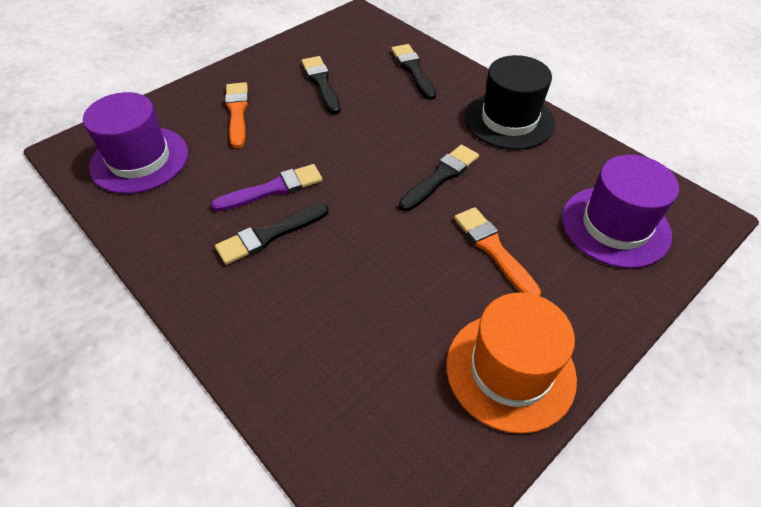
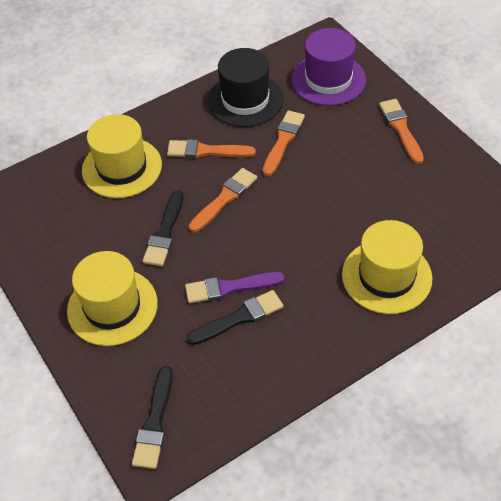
black brush: [215,203,329,265] [302,56,341,114] [391,44,436,100] [399,145,479,211] = 4 -> [132,366,173,469] [143,190,183,266] [187,290,284,345] = 3
orange brush: [225,82,249,148] [454,207,541,296] = 2 -> [167,139,256,158] [189,168,257,232] [263,110,305,176] [379,99,424,164] = 4
orange hat: [447,292,577,434] = 1 -> none = 0
purple hat: [83,92,188,194] [562,155,679,268] = 2 -> [291,28,366,106] = 1
yellow hat: none = 0 -> [67,251,158,346] [82,114,162,198] [342,220,433,314] = 3

